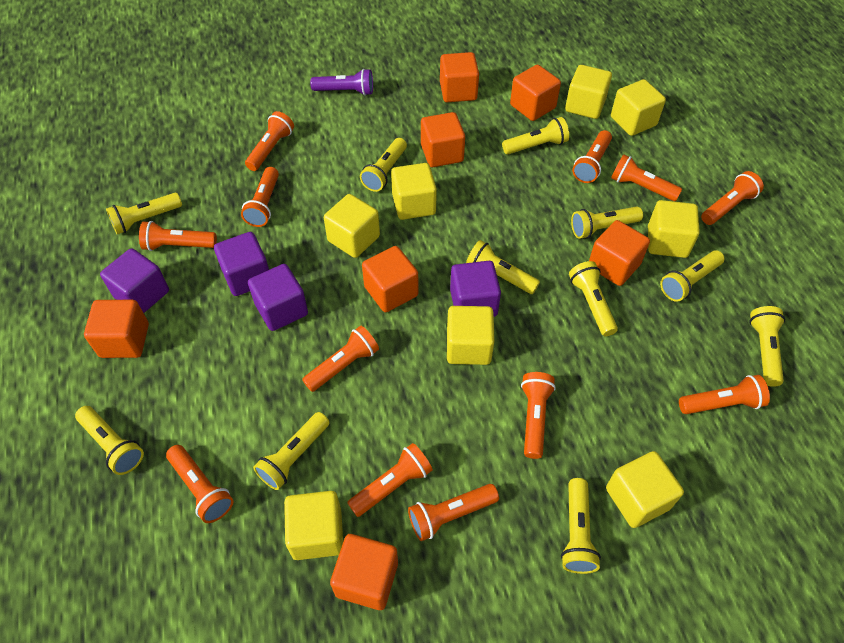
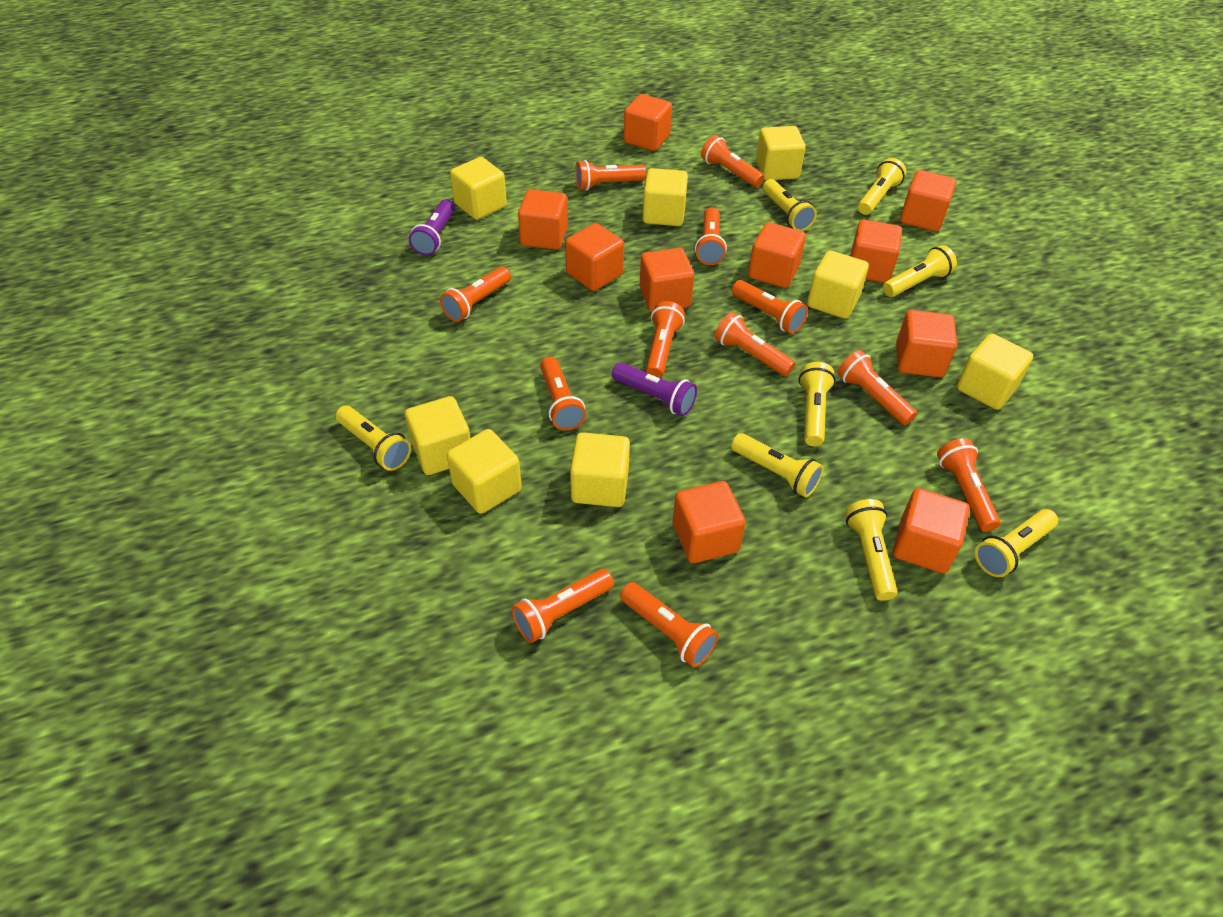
orange cube: [84,300,149,358] [330,534,398,610] [362,246,418,312] [421,112,465,167] [440,52,479,102] [510,65,561,121] [589,220,650,286] = 7 -> [518,189,568,250] [565,223,624,291] [624,94,672,151] [639,248,694,312] [672,481,746,563] [748,222,806,288] [850,220,902,283] [893,488,970,573] [896,310,957,377] [900,170,956,231] = 10
purple cube: [100,248,169,313] [214,232,269,296] [248,264,308,331] [450,261,501,317] = 4 -> none = 0
purple flashlight: [310,69,373,96] = 1 -> [409,199,455,256] [612,363,697,416] = 2
yellow flashlight: [75,406,144,475] [106,193,182,234] [253,412,330,490] [360,138,407,192] [466,240,540,294] [502,117,569,155] [561,478,601,574] [569,261,618,336] [571,207,643,239] [660,250,724,302] [749,306,785,387] = 11 -> [336,406,411,471] [731,433,824,498] [762,179,817,231] [798,362,836,446] [845,499,898,601] [858,158,907,215] [883,245,957,297] [975,509,1058,577] = 8

